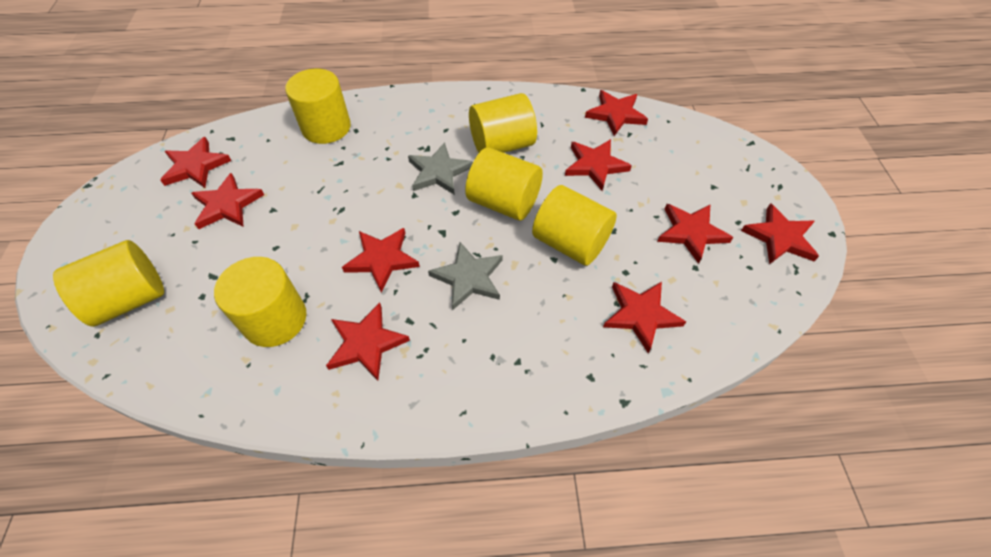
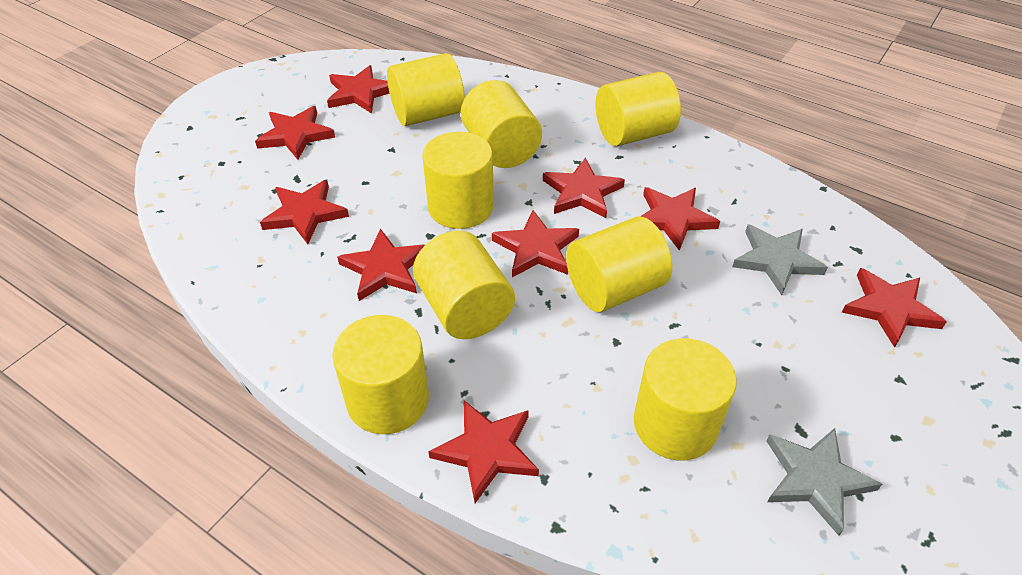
yellow cylinder: [53,240,164,327] [214,257,306,347] [285,68,351,144] [465,148,543,221] [469,93,537,153] [532,185,617,266] = 6 -> [332,315,429,434] [387,53,465,126] [413,231,515,339] [422,132,494,229] [461,80,542,168] [566,217,672,312] [595,72,681,146] [634,338,737,460] = 8

